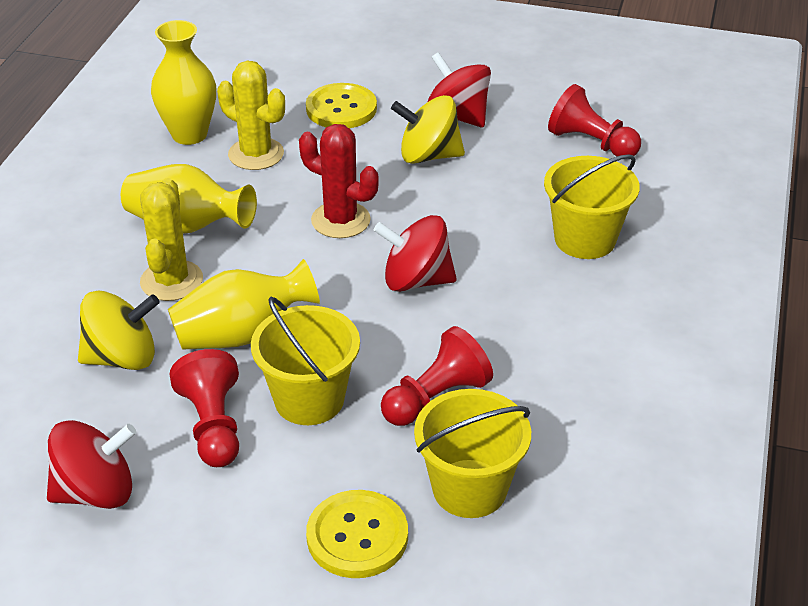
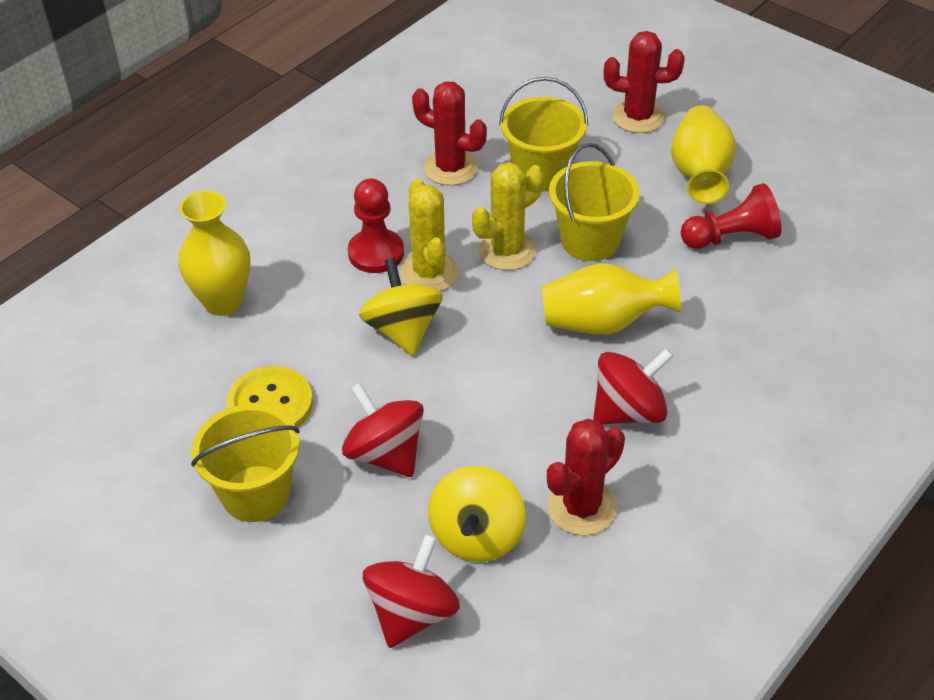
red cactus: [299,124,379,238] = 1 -> [412,81,487,186] [547,419,625,536] [604,31,685,133] = 3
red pawn: [170,349,239,467] [381,326,493,426] [548,84,641,157] = 3 -> [348,179,404,273] [681,183,781,249] = 2
yellow button: [306,83,377,128] [306,490,408,578] = 2 -> [226,366,313,427] = 1

